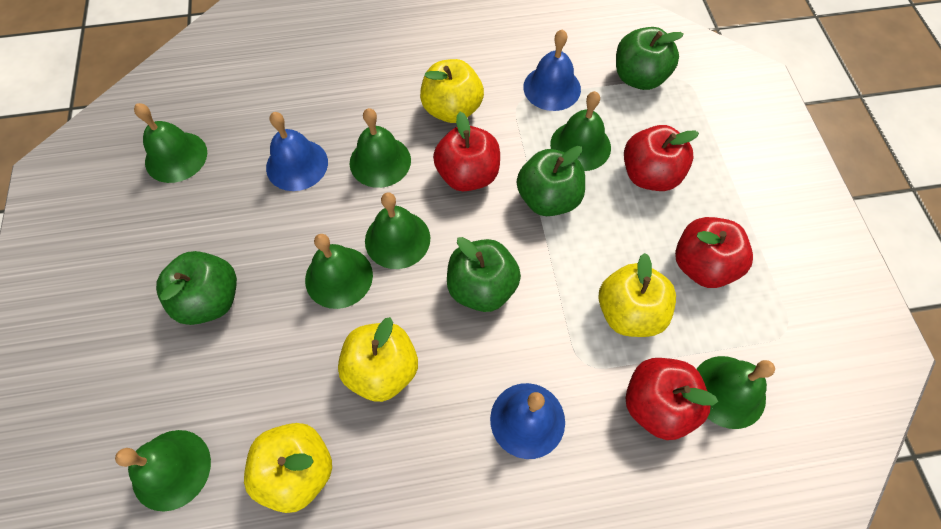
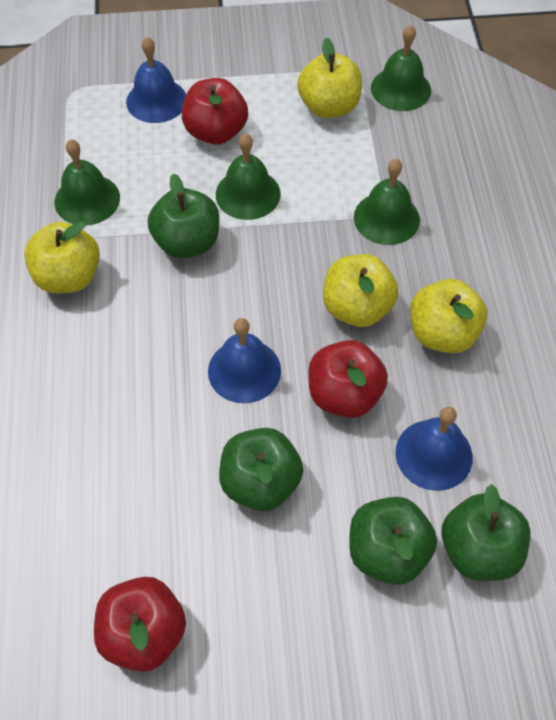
green bell: [115,430,211,512] [134,103,207,183] [305,234,373,309] [350,108,411,188] [365,193,430,269] [550,91,611,171] [697,356,775,429] = 7 -> [55,139,120,226] [216,133,281,220] [354,159,420,245] [371,25,431,111] = 4
red apple: [433,112,500,191] [624,125,699,191] [626,358,718,440] [675,217,753,288] = 4 -> [94,577,186,672] [182,78,248,145] [308,340,388,418] = 3

